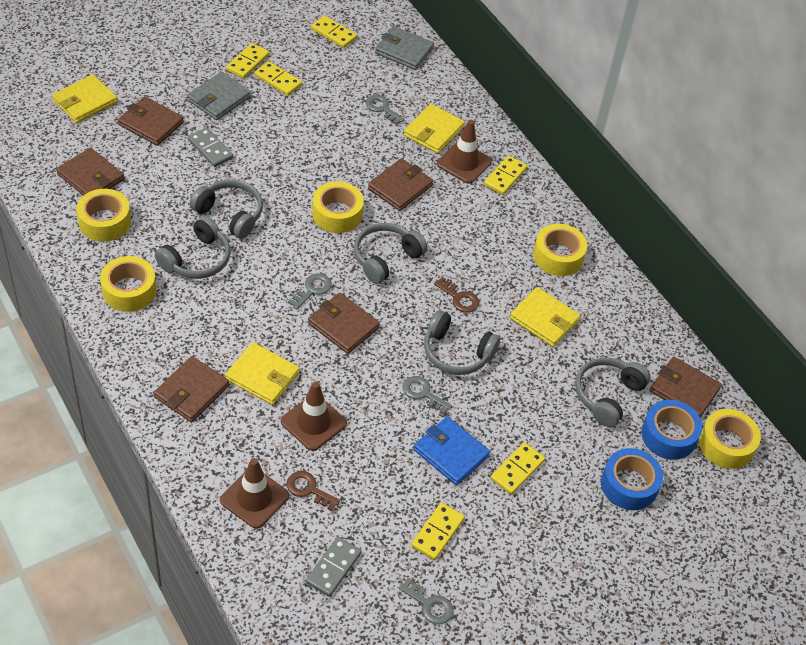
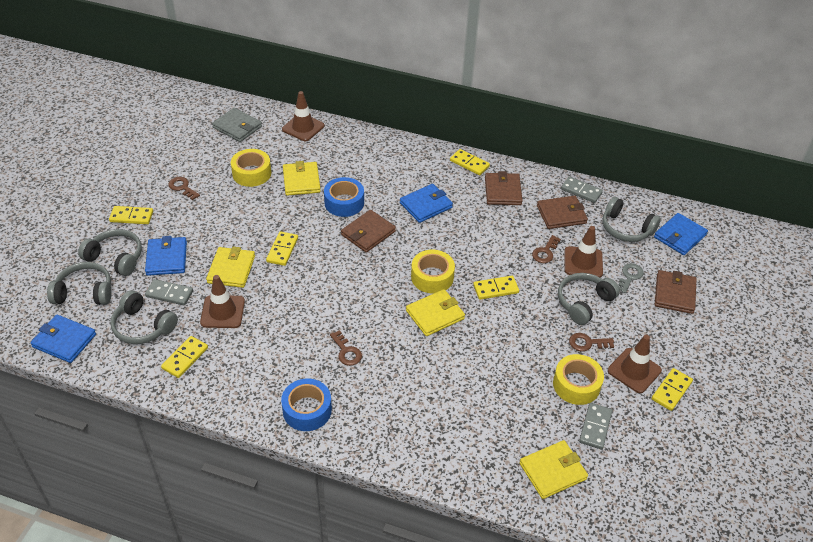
blue wallet: [414,416,490,485] = 1 -> [30,314,96,363] [145,236,187,276] [400,184,453,223] [654,213,708,255] = 4
brown key: [287,471,340,511] [434,277,479,313] = 2 -> [168,177,200,200] [330,330,362,366] [532,235,561,263] [569,333,614,351] = 4
brown traffic cone: [220,458,289,529] [281,382,347,451] [437,120,492,184] = 3 -> [200,275,245,328] [282,91,324,141] [564,226,603,277] [608,335,662,393] = 4
brown wallet: [56,148,124,196] [118,96,184,146] [154,356,229,422] [308,293,380,354] [368,158,433,211] [650,357,722,418] = 6 -> [341,210,396,253] [485,171,522,205] [537,196,588,229] [655,270,697,314] = 4
grey domino: [188,128,233,167] [306,537,361,597] = 2 -> [145,279,193,305] [561,176,603,203] [579,403,612,450] = 3
grey key: [288,273,332,309] [366,95,405,125] [399,578,454,625] [403,376,452,415] = 4 -> [618,263,644,293] = 1
grey wallet: [187,72,251,120] [375,26,434,70] = 2 -> [212,108,262,142] = 1
yellow tape: [76,189,131,242] [100,256,156,312] [312,182,364,233] [533,224,587,276] [699,409,761,469] = 5 -> [231,149,271,187] [411,250,455,293] [553,354,604,405] = 3

